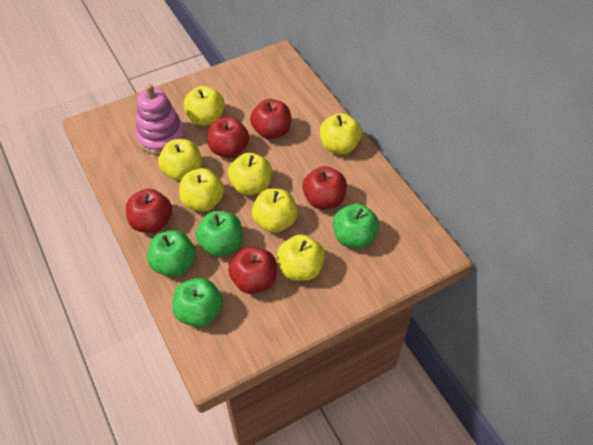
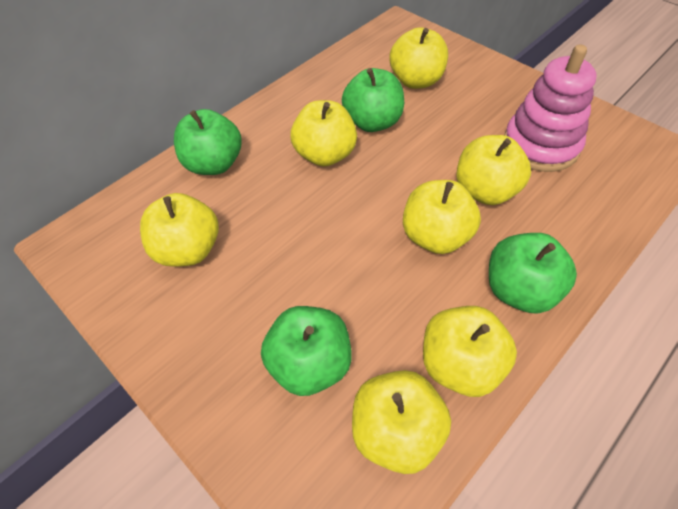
red apple: [126,189,172,233] [207,117,249,158] [228,246,277,294] [250,99,291,139] [302,166,347,209] = 5 -> none = 0

